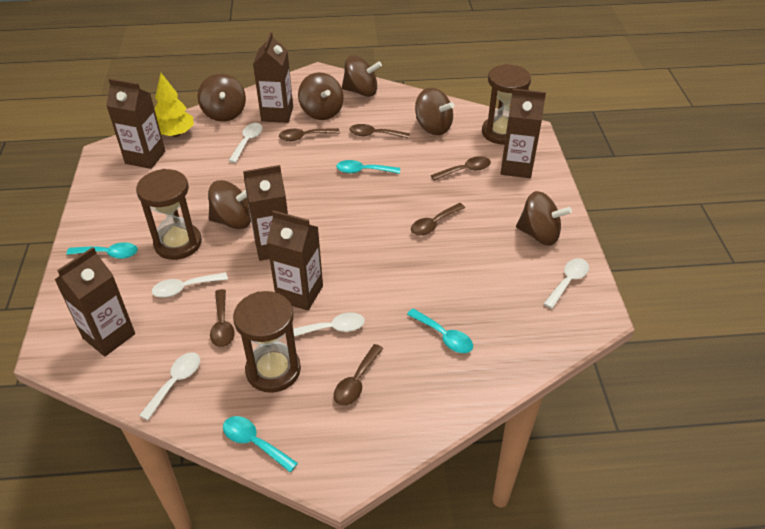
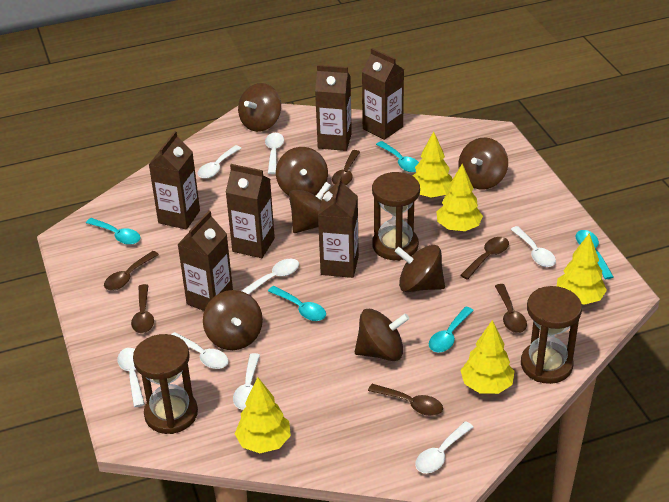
brown spinning top: [198,74,246,122] [208,180,251,229] [298,72,343,120] [342,55,382,97] [415,88,454,135] [516,191,572,246] = 6 -> [203,290,263,350] [238,83,281,132] [276,147,328,195] [289,182,331,233] [355,309,409,361] [395,245,445,292] [458,138,508,190] = 7
turquoise spoon: [66,242,138,259] [223,416,298,472] [336,160,400,174] [407,309,473,353] = 4 -> [86,218,141,245] [268,286,326,321] [376,141,419,172] [429,307,474,352] [575,230,613,279] = 5
white spoon: [139,352,200,420] [152,272,228,298] [228,123,263,163] [293,312,365,337] [544,258,589,309] = 5 -> [117,348,145,407] [171,332,228,369] [198,145,241,179] [233,353,260,410] [242,259,299,295] [265,133,284,174] [415,421,473,473] [511,226,556,267] = 8
yellow tree: [155,73,194,137] = 1 -> [235,377,291,453] [413,131,453,198] [436,164,483,231] [460,320,515,394] [557,233,607,305] = 5

